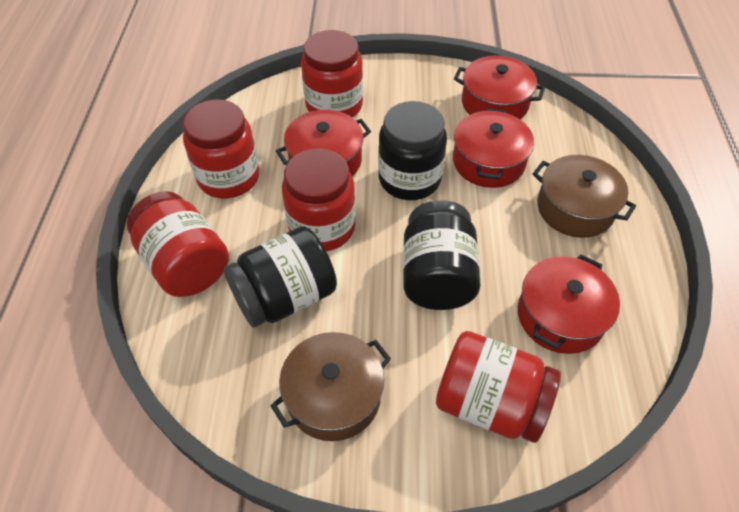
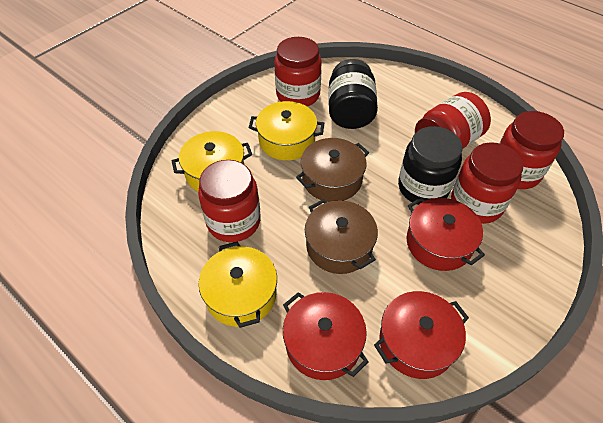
black jar: [224,226,337,328] [378,101,447,200] [403,200,481,310] = 3 -> [329,59,378,129] [398,126,462,205] = 2
red pot: [276,110,371,177] [453,108,534,188] [454,56,545,119] [518,254,620,354] = 4 -> [283,292,369,380] [374,291,469,379] [406,197,485,271] = 3
yellow pot: none = 0 -> [172,131,252,191] [199,241,277,328] [249,101,324,161] = 3

